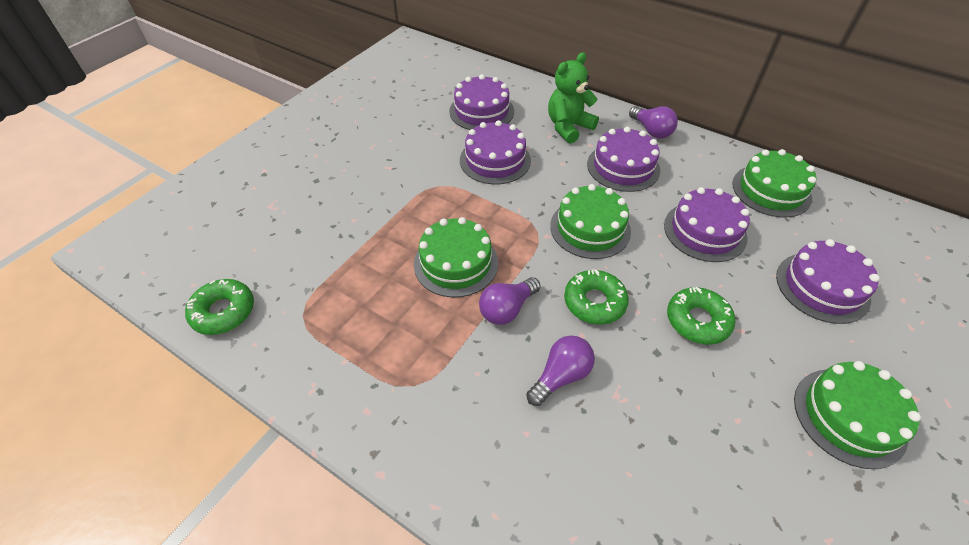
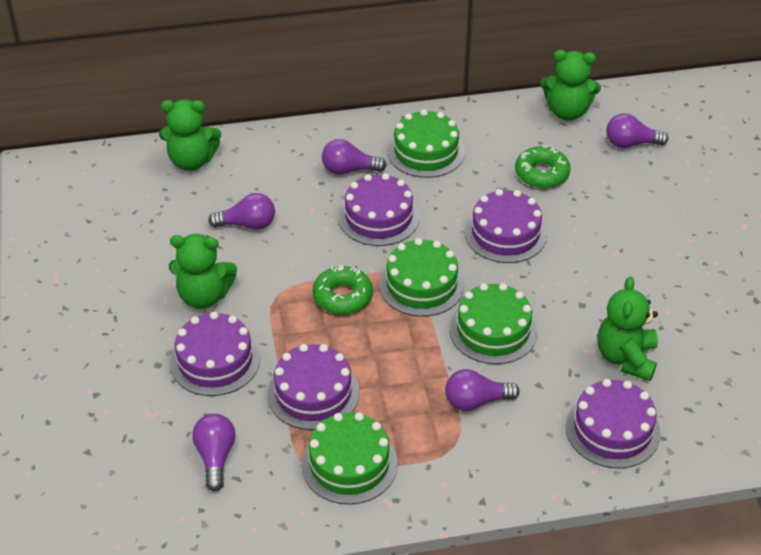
green donut: [185,279,254,335] [564,269,629,325] [667,287,735,345] = 3 -> [312,265,373,314] [515,146,570,188] = 2
green teddy bear: [548,52,599,144] = 1 -> [159,99,221,171] [169,234,237,309] [540,50,601,121] [597,277,658,381] = 4
purple light bulb: [479,277,541,325] [526,335,595,406] [629,106,678,138] = 3 -> [192,414,236,491] [208,193,275,230] [322,139,387,174] [445,369,520,411] [606,113,668,148] = 5

